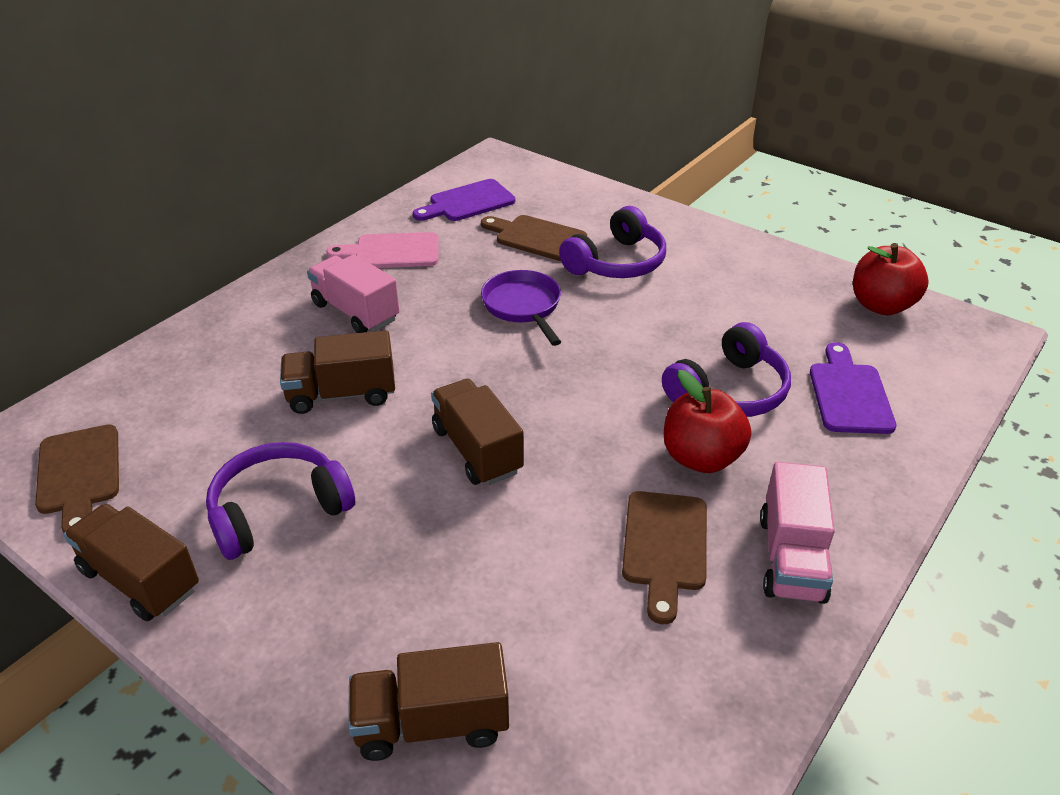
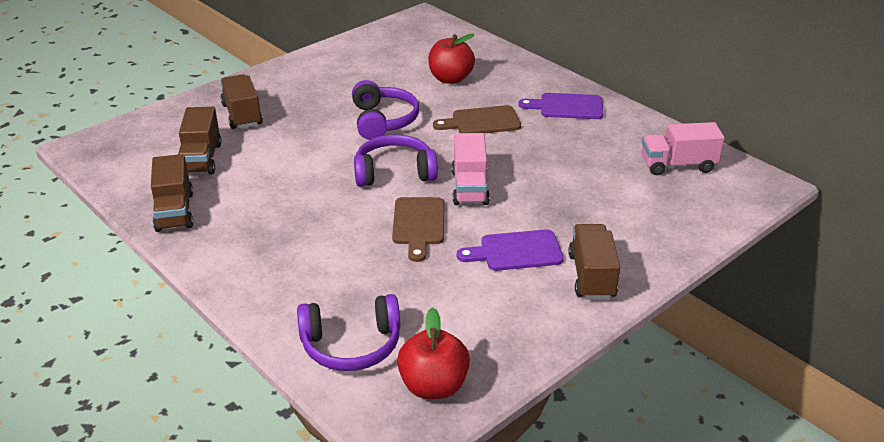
brown cutting board: [35,424,119,533] [481,215,587,261] [622,491,707,624] = 3 -> [392,197,444,262] [433,105,521,134] = 2
pink cutting board: [326,232,439,268] = 1 -> none = 0
purple pan: [481,270,561,346] = 1 -> none = 0

